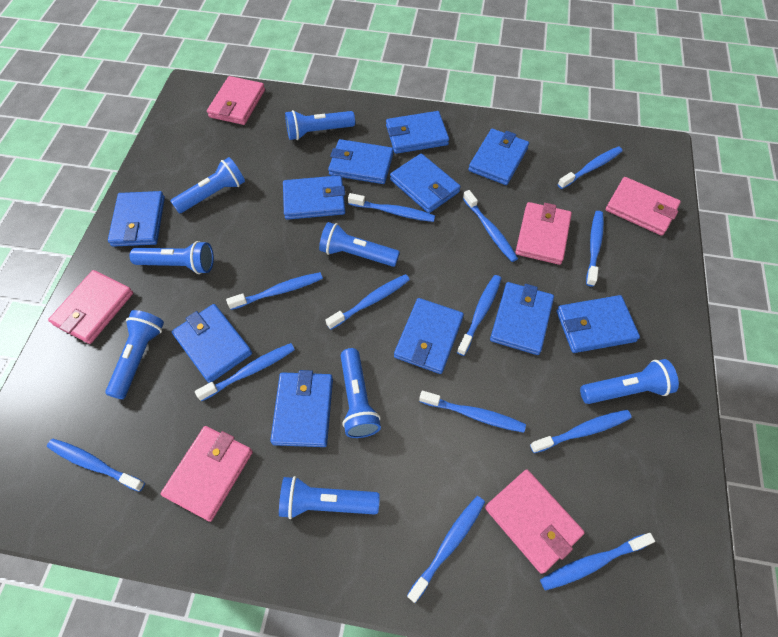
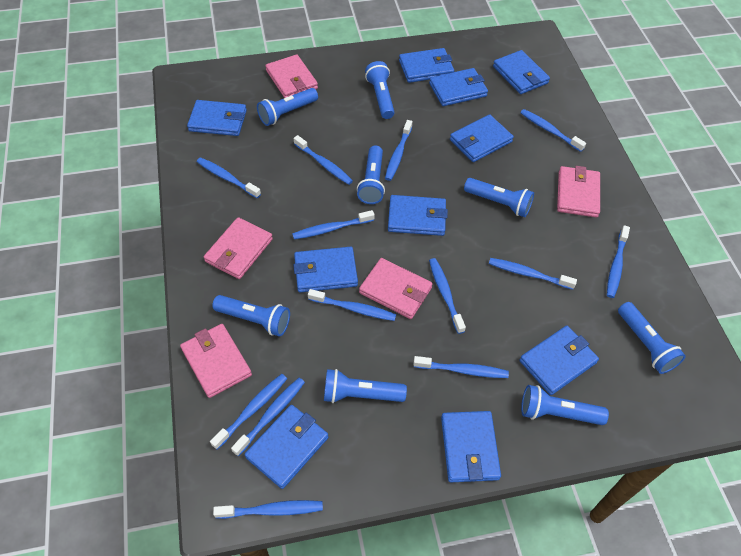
blue wallet: [108,191,165,247] [172,304,252,383] [270,370,333,447] [283,175,345,220] [328,139,393,184] [386,111,449,154] [390,153,461,213] [394,298,464,374] [468,129,529,185] [490,282,554,355] [557,295,640,353] = 11 -> [187,100,247,136] [245,405,328,489] [293,247,358,292] [388,195,448,236] [399,48,454,83] [429,68,488,106] [441,411,501,482] [450,114,514,162] [493,50,550,94] [520,326,599,395] = 10
pink wallet: [48,270,133,344] [160,426,253,522] [207,76,265,125] [485,470,585,574] [515,202,572,265] [606,177,681,236] = 6 -> [180,324,252,398] [204,217,273,279] [265,54,318,98] [359,258,433,319] [557,166,600,217] = 5

